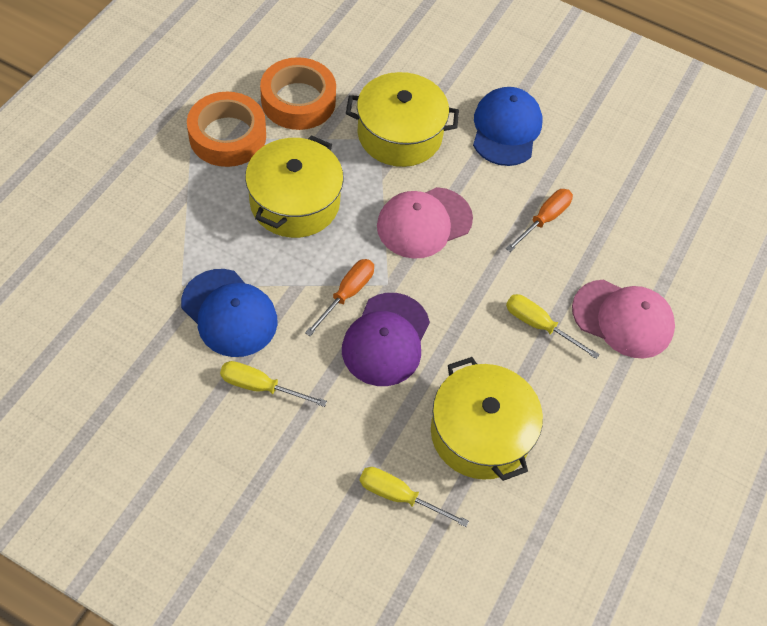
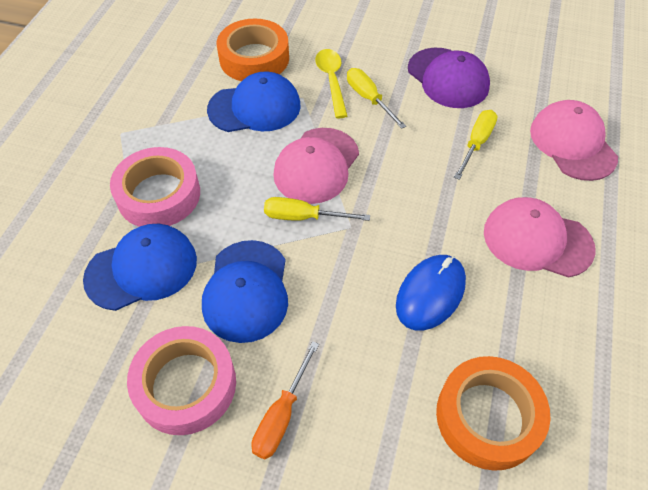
blue cap: [181,269,278,357] [473,87,542,166] = 2 -> [83,224,197,311] [202,240,288,343] [207,71,301,132] = 3
blue mouse: none = 0 -> [396,255,466,331] = 1
orange screwdriver: [305,259,374,336] [506,189,573,252] = 2 -> [251,341,319,459] = 1
pink cap: [377,187,473,259] [572,280,675,358] = 2 -> [273,128,359,204] [484,197,596,278] [530,100,618,181] = 3
pink tape: none = 0 -> [110,147,200,227] [127,326,236,435] = 2
yellow pot: [245,135,344,238] [346,72,459,167] [431,357,543,481] = 3 -> none = 0
yellow spoon: none = 0 -> [315,49,347,118] = 1

